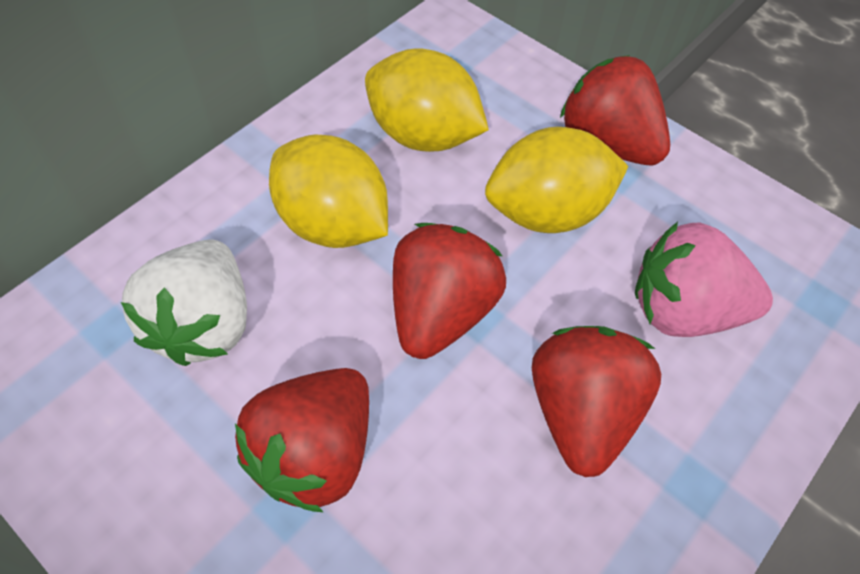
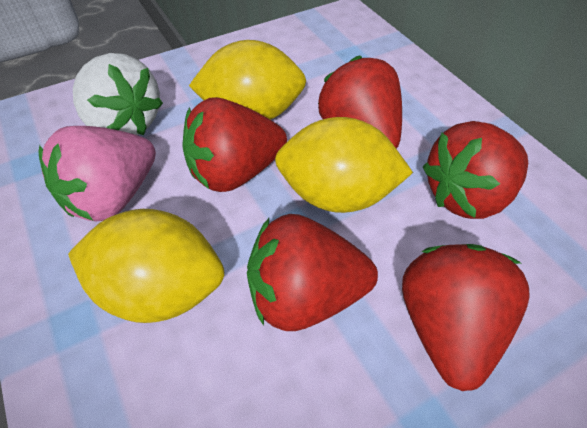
red strawberry: [235,368,369,512] [393,223,506,359] [532,326,661,477] [560,55,670,165] = 4 -> [182,97,287,192] [247,214,378,331] [318,55,402,149] [402,244,530,391] [423,121,528,219] = 5

